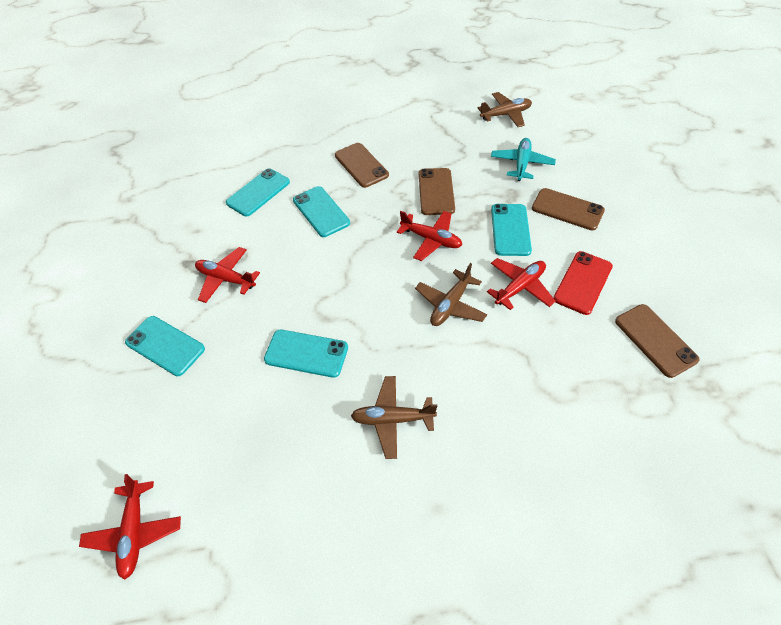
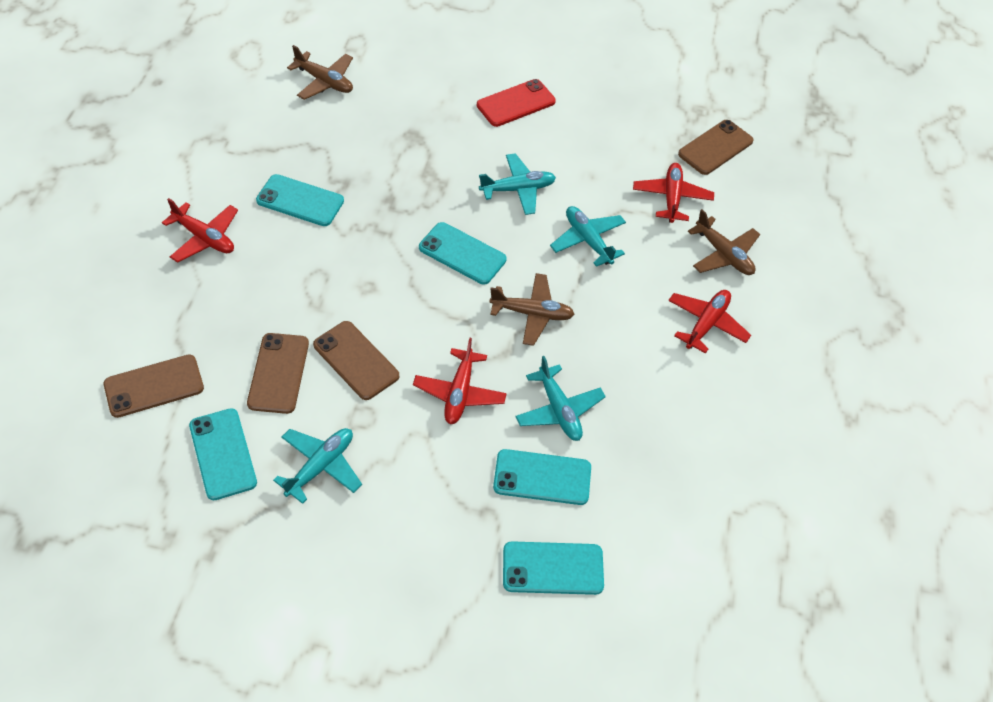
turquoise plane: [491,138,556,181] = 1 -> [273,428,362,504] [479,153,556,215] [515,356,606,441] [550,206,626,267] = 4

